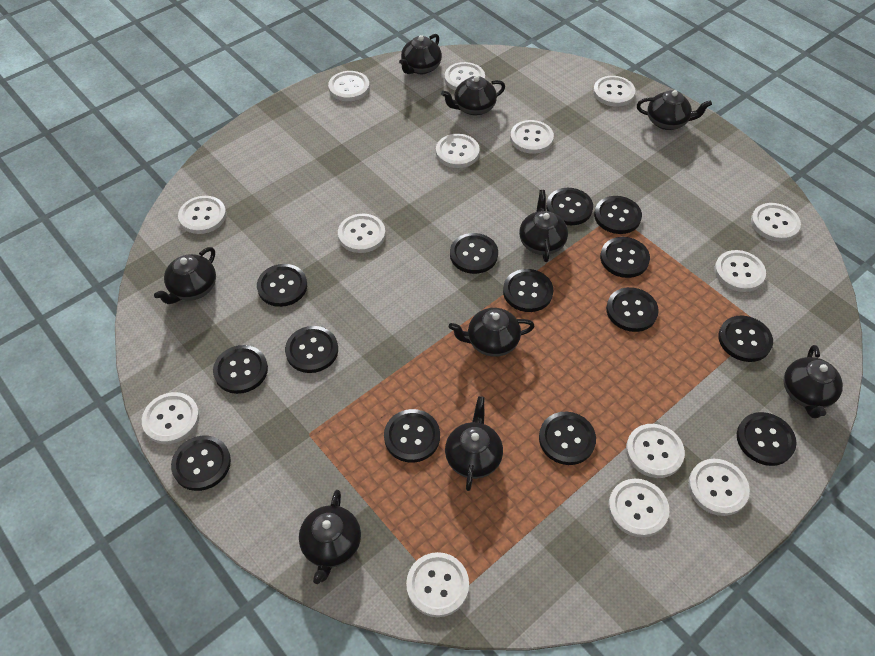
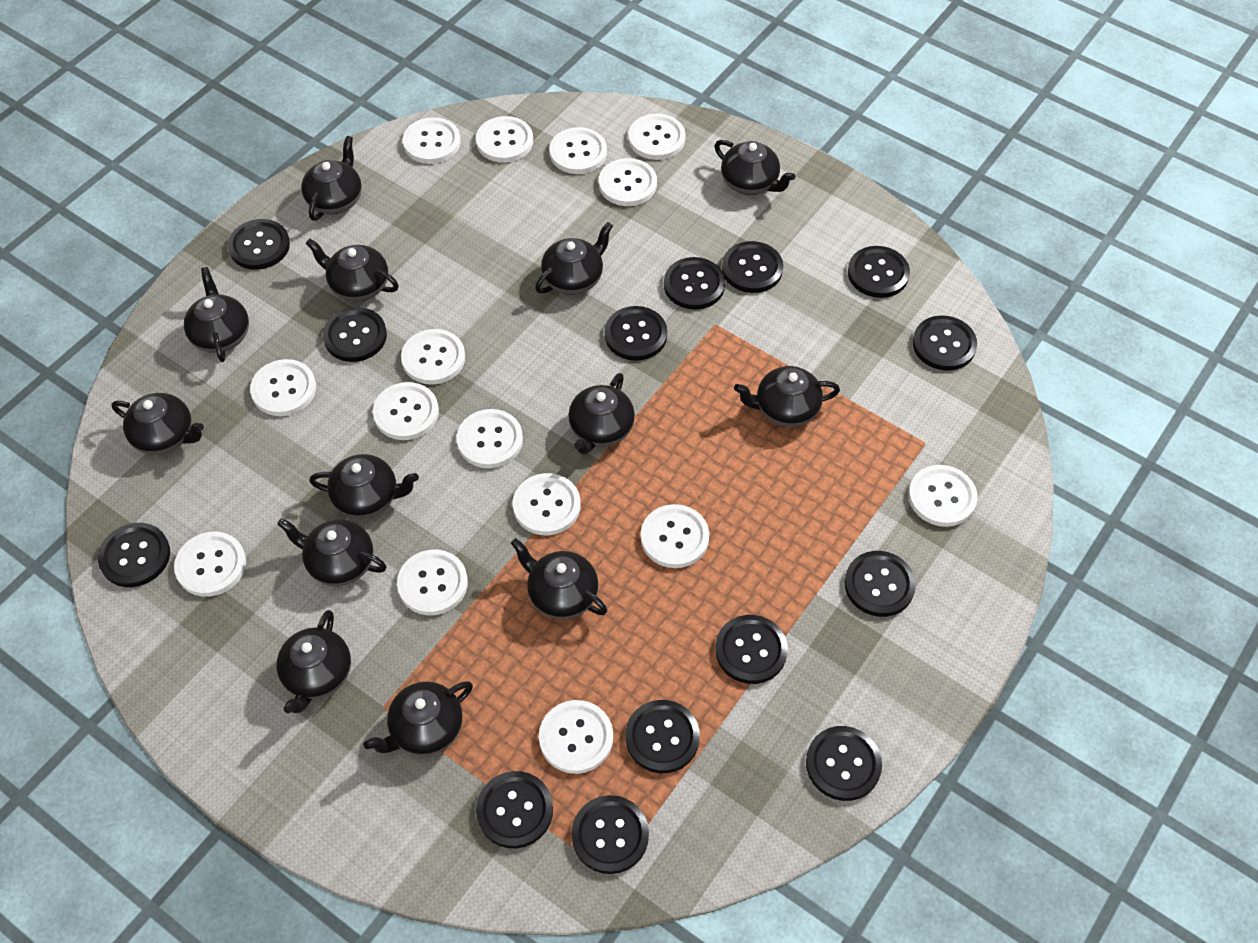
black teapot: [154,247,216,304] [299,490,361,584] [399,34,442,74] [441,76,505,116] [445,396,503,491] [448,308,535,357] [519,190,568,262] [637,90,712,130] [784,345,843,419] = 9 -> [112,393,204,455] [184,267,249,362] [276,610,351,713] [277,518,386,586] [301,136,362,221] [305,238,399,301] [309,454,419,518] [364,681,473,756] [511,538,607,619] [535,222,613,295] [568,373,635,455] [715,140,796,195] [734,366,840,427] = 13
white button: [142,392,200,444] [178,196,226,234] [328,71,370,101] [338,214,385,253] [406,552,469,617] [436,134,480,168] [444,62,485,90] [510,120,554,154] [593,76,636,107] [608,479,669,537] [626,424,685,478] [688,459,750,516] [714,250,766,292] [751,203,801,242] = 14 -> [174,532,246,597] [250,359,316,416] [373,382,439,440] [397,549,468,615] [401,329,465,385] [403,117,461,164] [457,409,523,468] [476,116,533,162] [513,473,581,535] [539,700,613,774] [549,127,607,174] [599,158,657,206] [628,114,686,160] [641,504,709,568] [908,465,977,527] = 15

